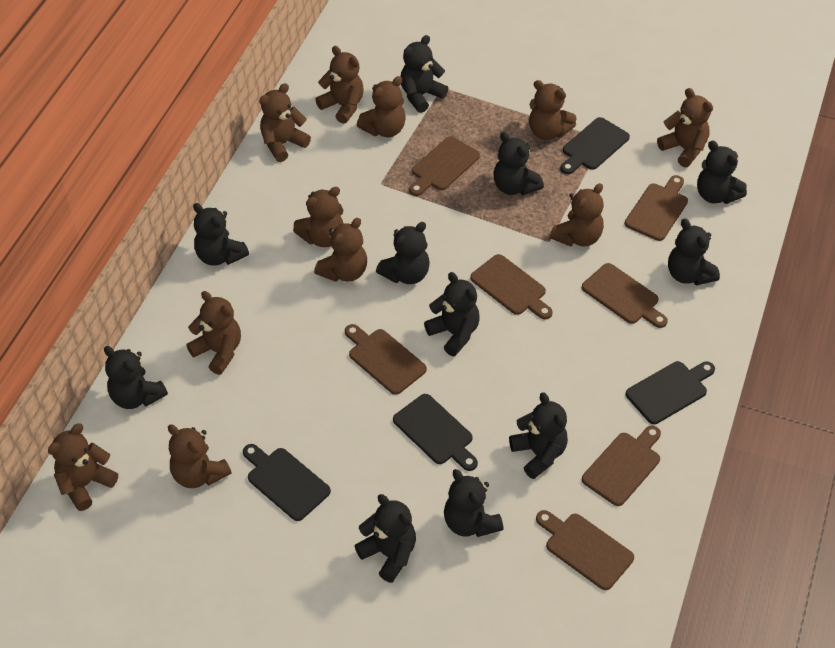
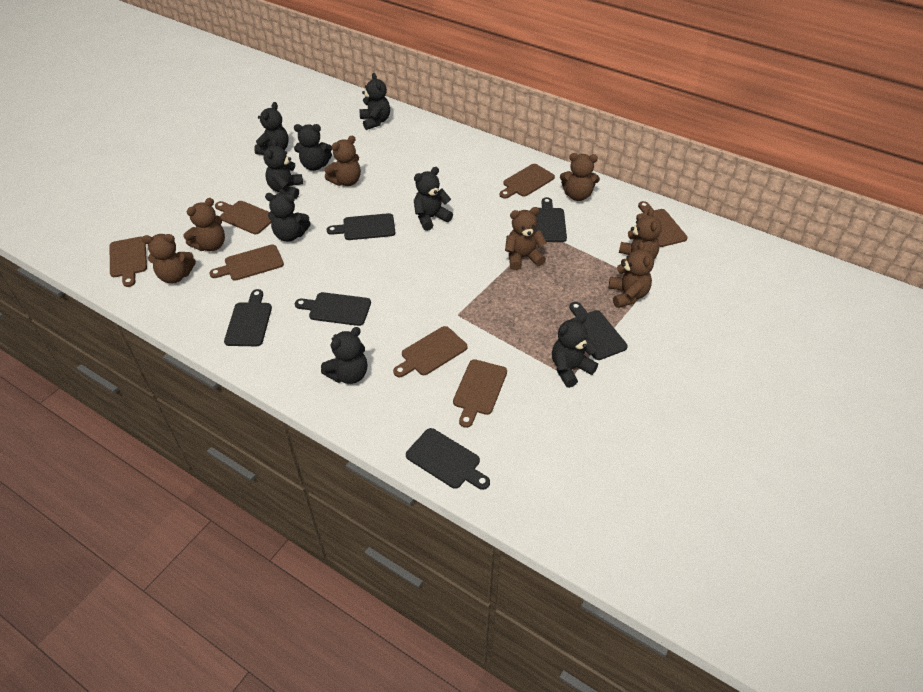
black cutting board: [243,444,331,521] [393,394,478,471] [560,117,630,174] [626,361,715,424] = 4 -> [224,289,272,346] [295,292,371,326] [326,213,395,240] [406,428,490,490] [534,197,567,242] [569,302,628,360] = 6
black teddy bear: [104,346,168,409] [193,203,249,266] [354,494,416,583] [376,222,430,284] [400,35,448,113] [424,272,480,356] [444,469,503,537] [494,132,544,195] [509,392,568,479] [668,219,720,286] [697,140,747,204] = 11 -> [254,102,289,155] [263,139,303,199] [265,193,311,242] [294,124,332,171] [321,327,368,384] [360,73,390,130] [414,167,453,231] [552,314,598,388] = 8
brown teddy bear: [48,423,118,511] [168,424,232,488] [186,291,241,375] [259,83,311,162] [293,187,344,247] [314,218,367,282] [315,46,364,124] [357,76,406,137] [529,80,576,140] [550,183,604,246] [657,88,713,167] = 11 -> [142,234,196,284] [184,198,225,251] [325,136,361,186] [505,207,547,270] [560,153,600,201] [609,241,654,308] [619,208,662,264] = 7

